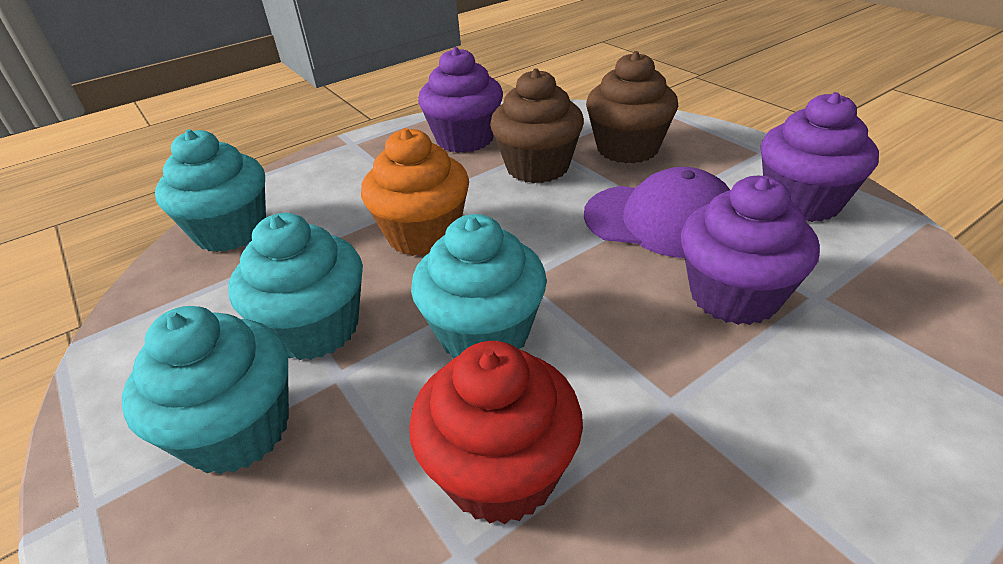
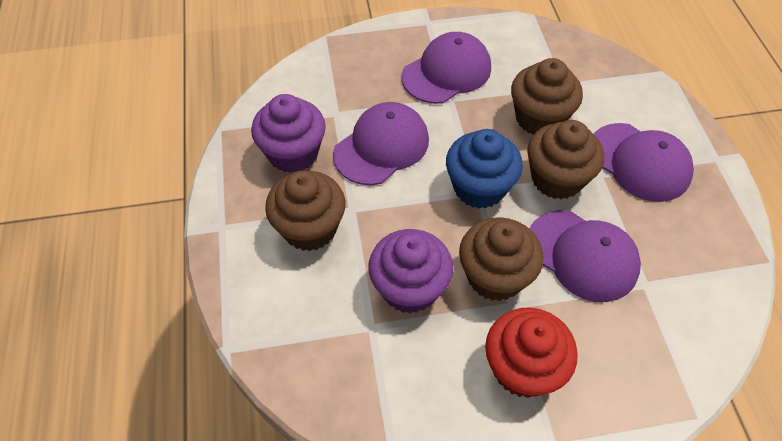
blue cupcake: none = 0 -> [446,129,523,209] = 1
brown cupcake: [490,68,584,183] [586,51,678,164] = 2 -> [265,171,346,251] [459,217,543,301] [511,58,583,135] [527,120,604,199] = 4
orange cupcake: [361,128,469,256] = 1 -> none = 0
purple cap: [584,167,730,258] = 1 -> [333,102,429,185] [402,32,491,104] [529,210,641,302] [594,123,694,202] = 4
purple cupcake: [418,47,503,153] [681,176,820,325] [761,92,879,222] = 3 -> [251,94,326,173] [368,229,453,314] = 2
turquoise cupcake: [122,306,289,474] [155,129,266,252] [229,213,363,360] [411,214,547,359] = 4 -> none = 0

